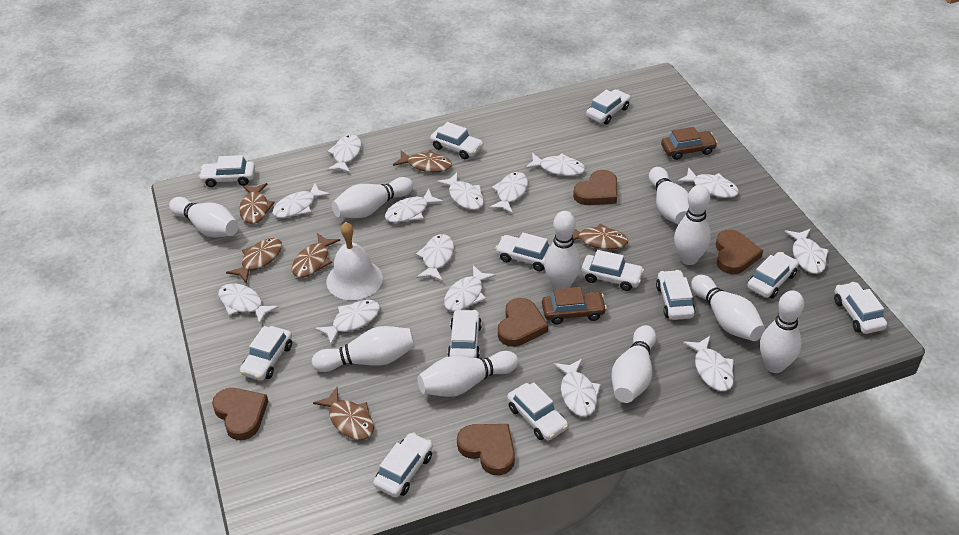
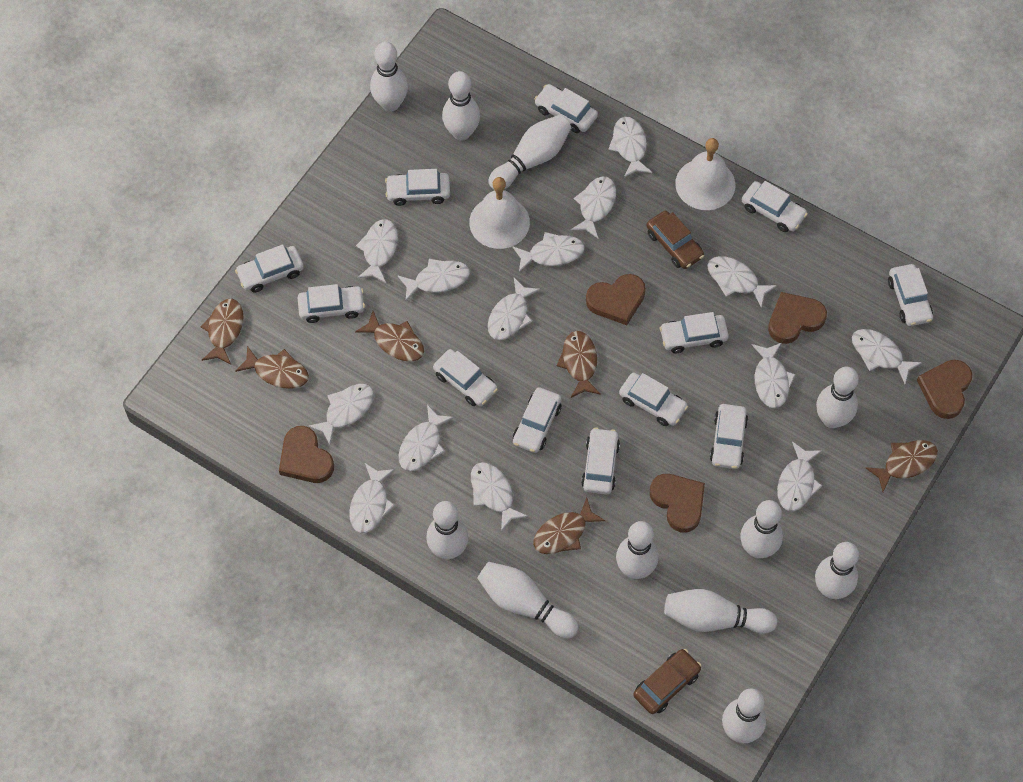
white bell: [327,222,383,300] = 1 -> [469,177,530,249] [675,138,735,210] = 2
white bowling pin: [169,197,239,238] [312,326,415,372] [332,177,413,218] [417,351,518,397] [544,211,581,289] [611,325,656,403] [649,167,689,225] [674,185,711,265] [691,275,765,341] [760,290,804,373] = 10 -> [370,42,408,112] [426,501,469,559] [442,71,480,140] [477,562,579,638] [488,115,571,189] [616,521,658,579] [664,589,777,634] [722,688,766,743] [740,500,783,558] [815,542,859,599] [816,367,859,428] = 11

